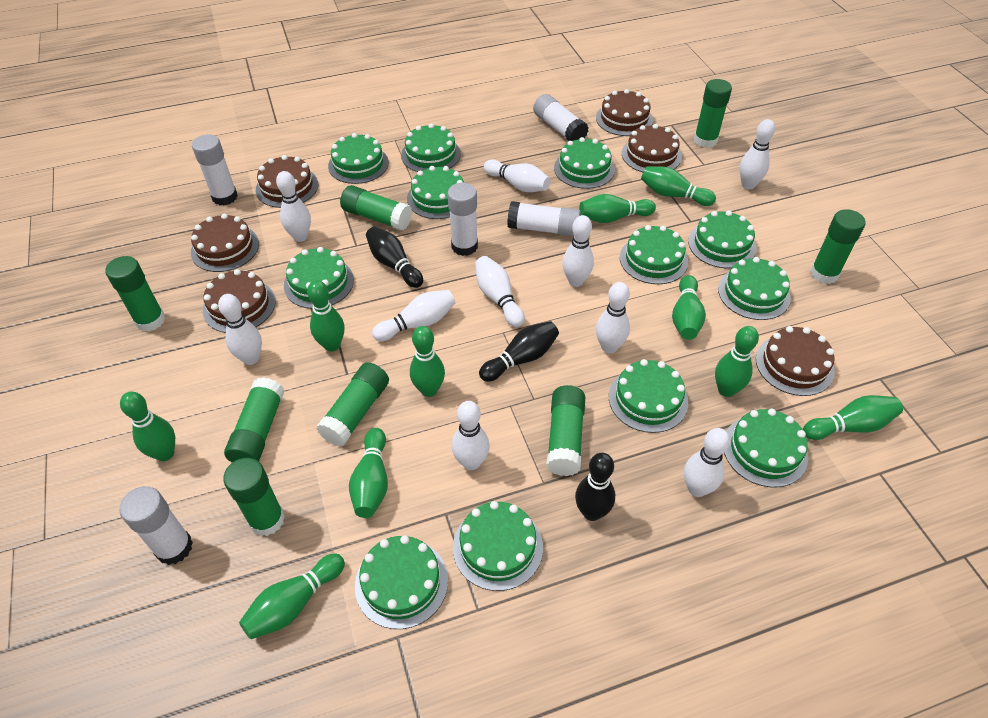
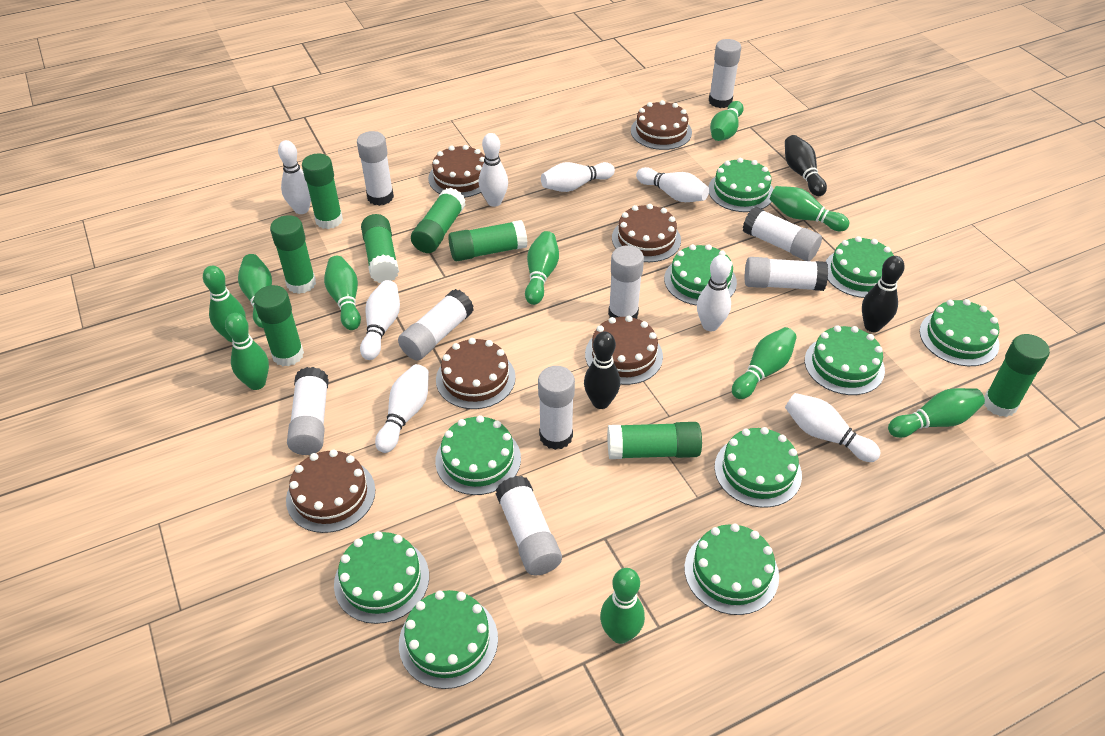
green cake: [284,247,354,309] [328,133,389,184] [355,535,448,629] [401,123,461,172] [407,166,464,219] [453,501,543,591] [554,137,615,189] [609,359,688,433] [620,225,688,284] [688,210,756,268] [718,257,791,320] [724,408,808,487] = 12 -> [334,531,429,624] [399,590,498,689] [435,415,521,495] [664,244,737,306] [684,524,779,615] [708,158,774,212] [715,427,802,508] [805,325,885,395] [825,236,894,298] [919,299,999,366] = 10
white bowling pin: [218,294,262,365] [276,171,311,242] [372,290,455,341] [452,401,490,470] [475,256,525,327] [484,159,550,192] [562,215,594,287] [596,282,630,353] [684,428,730,497] [739,119,775,189] = 10 -> [278,140,311,214] [360,280,400,360] [375,364,429,453] [479,133,508,207] [541,162,615,192] [636,167,709,202] [697,255,731,331] [785,393,881,462] = 8
white glue stick: [119,486,193,565] [192,134,238,206] [447,183,478,256] [507,201,581,237] [533,94,589,141] = 5 -> [287,367,329,455] [357,131,394,206] [398,289,474,360] [496,476,562,575] [538,366,575,450] [608,246,644,319] [709,39,741,108] [743,207,822,261] [745,257,828,291] = 9

